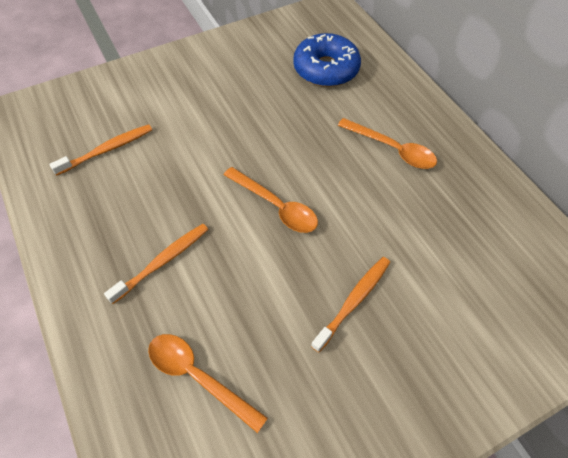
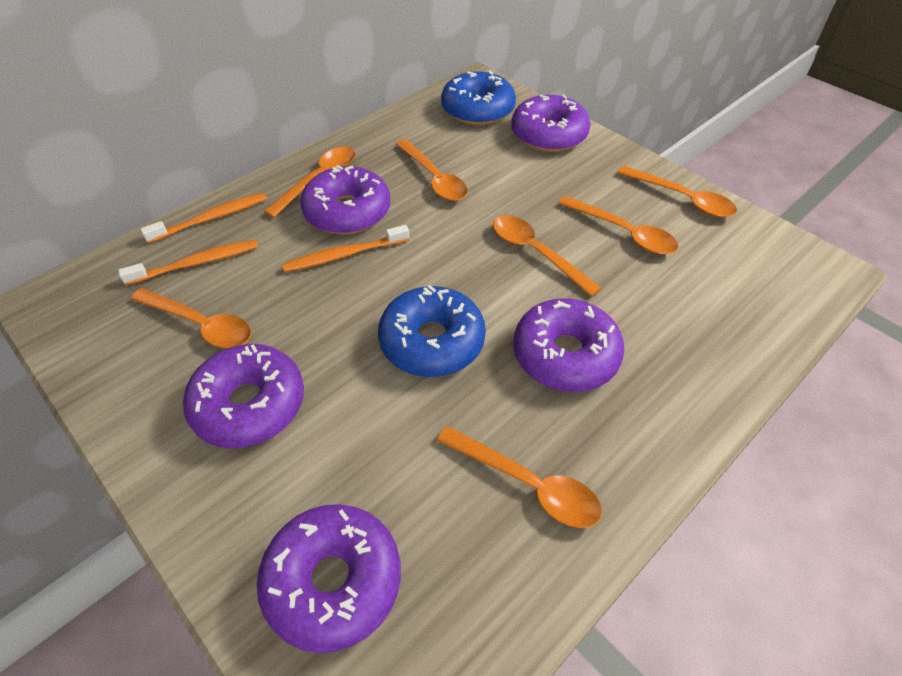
blue donut: [293,33,361,87] = 1 -> [378,285,486,377] [441,71,516,125] = 2
orange spoon: [148,334,268,433] [224,167,318,233] [337,118,437,169] = 3 -> [131,288,251,348] [264,147,356,218] [396,139,468,201] [437,426,602,528] [493,215,602,297] [558,196,678,255] [618,166,737,218] = 7
purple donut: none = 0 -> [183,344,304,449] [257,504,401,653] [300,165,390,235] [511,94,590,152] [514,298,624,392] = 5

